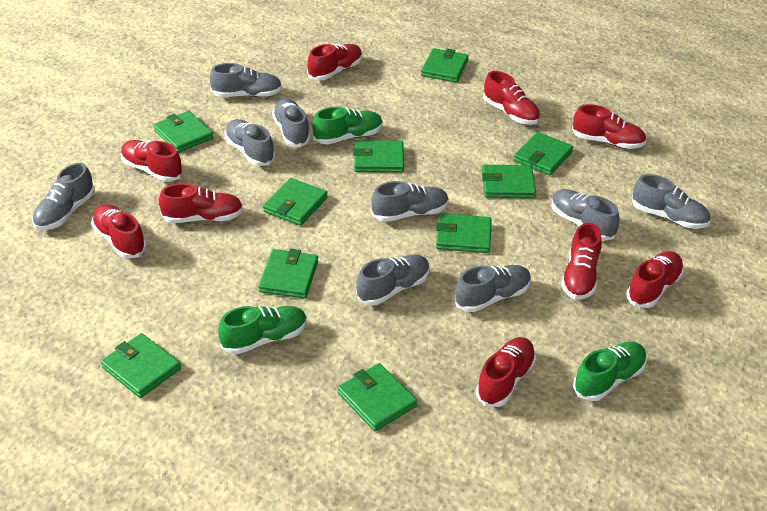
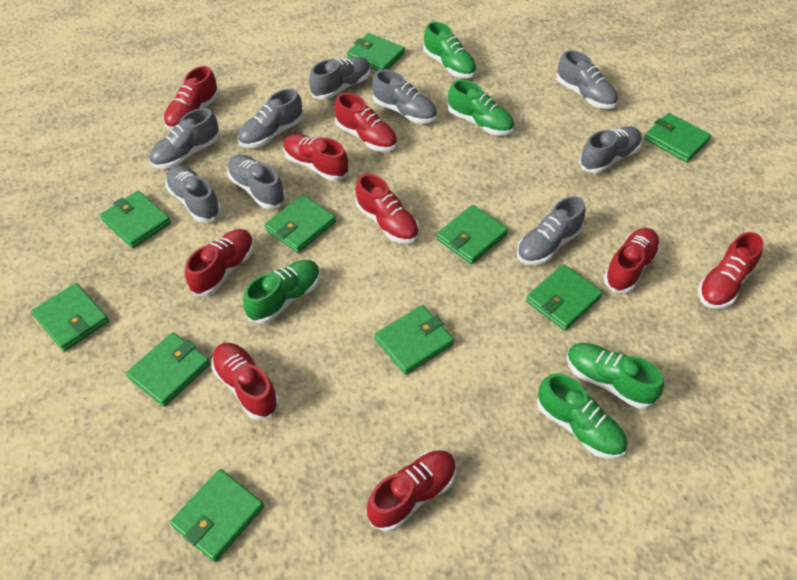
green shoe: [218,306,307,354] [313,107,383,144] [573,342,647,401] = 3 -> [243,260,320,324] [423,22,477,78] [448,80,514,135] [537,373,627,459] [567,343,664,409] = 5

